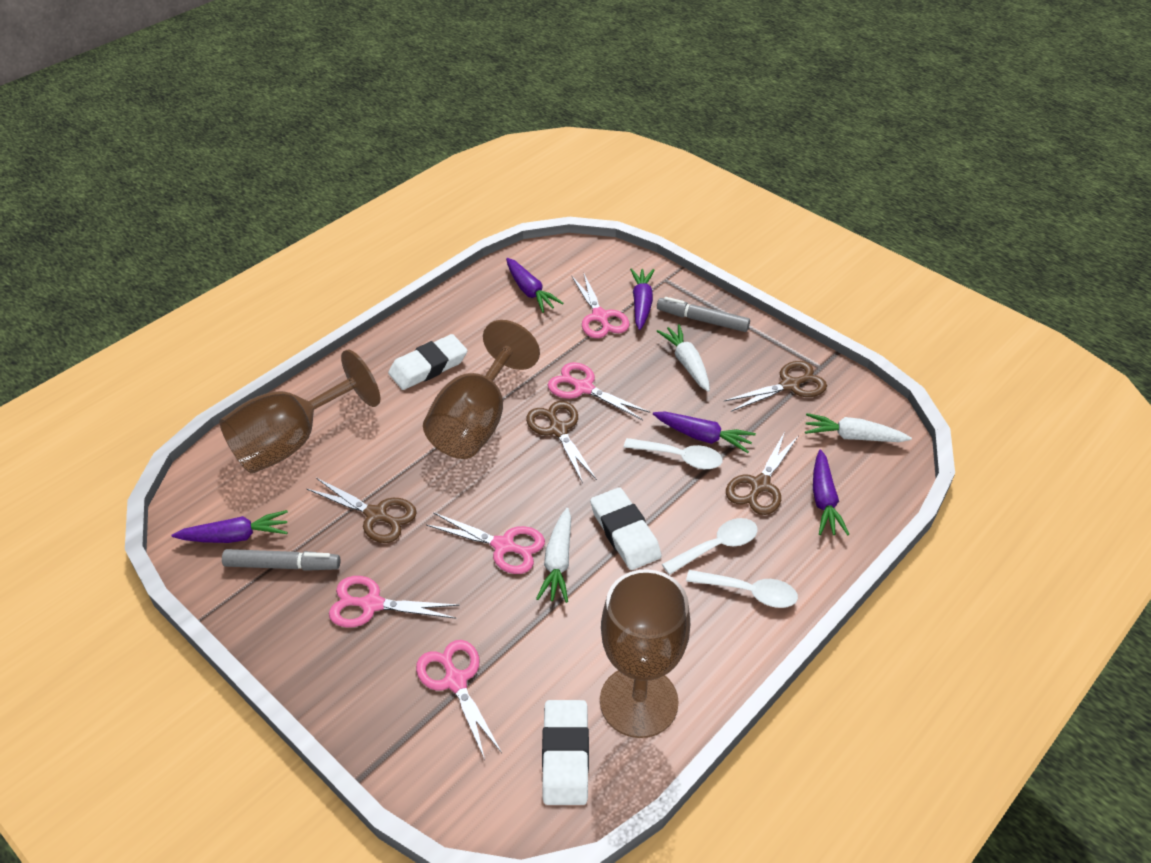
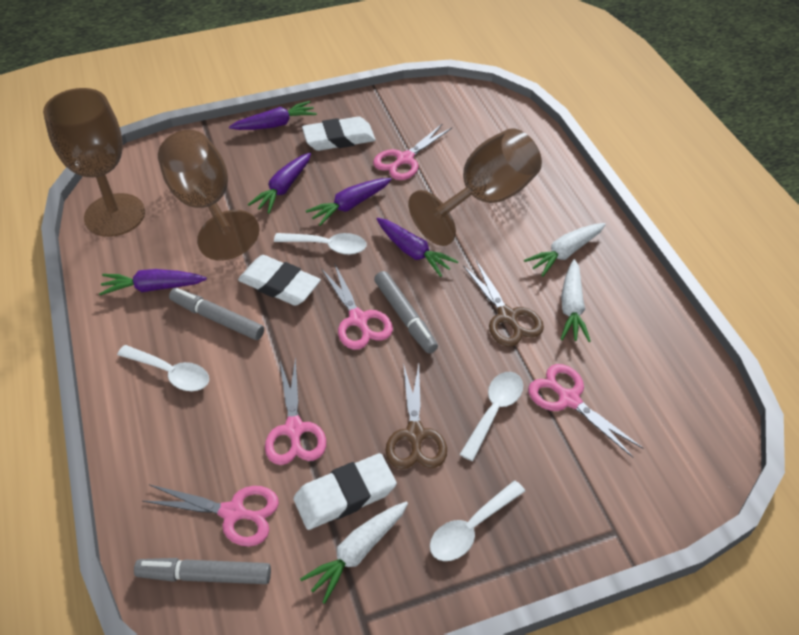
brown scissors: [306,478,417,543] [526,401,597,483] [724,361,827,412] [726,432,799,515] = 4 -> [385,363,447,469] [463,260,544,347] = 2
grey marker: [222,549,340,571] [657,297,750,332] = 2 -> [134,558,271,584] [169,288,264,340] [374,271,438,354] = 3
white spoon: [624,438,722,469] [662,518,758,575] [686,570,798,608] = 3 -> [117,345,209,391] [274,233,366,255] [430,480,525,561] [460,372,523,461] = 4

